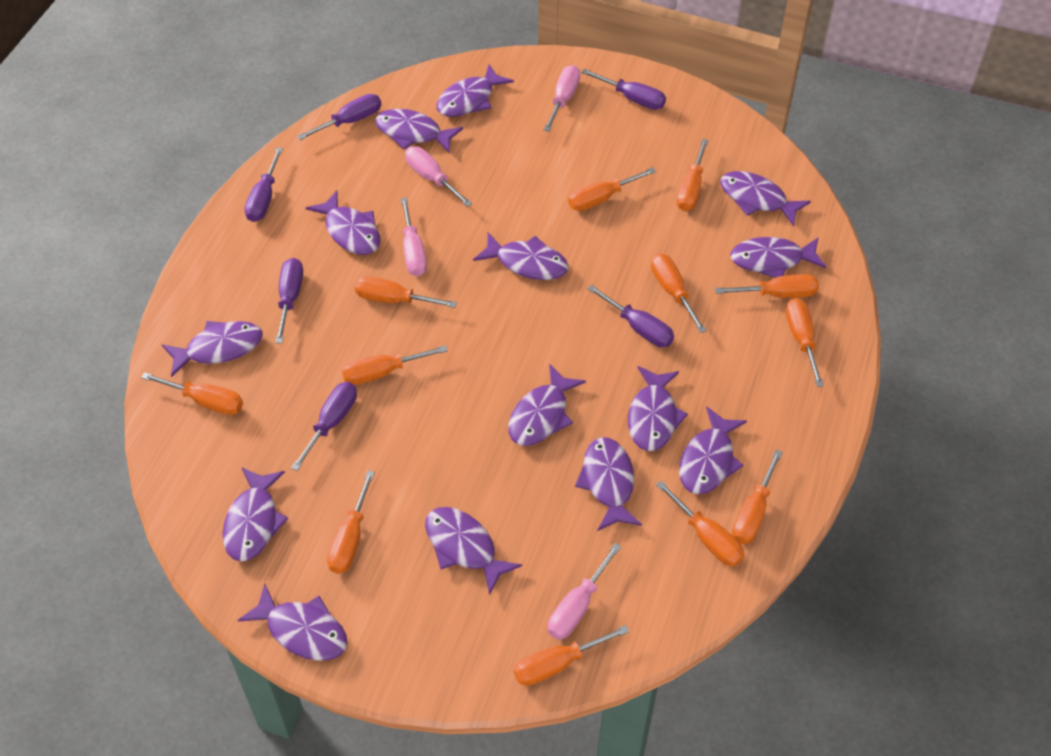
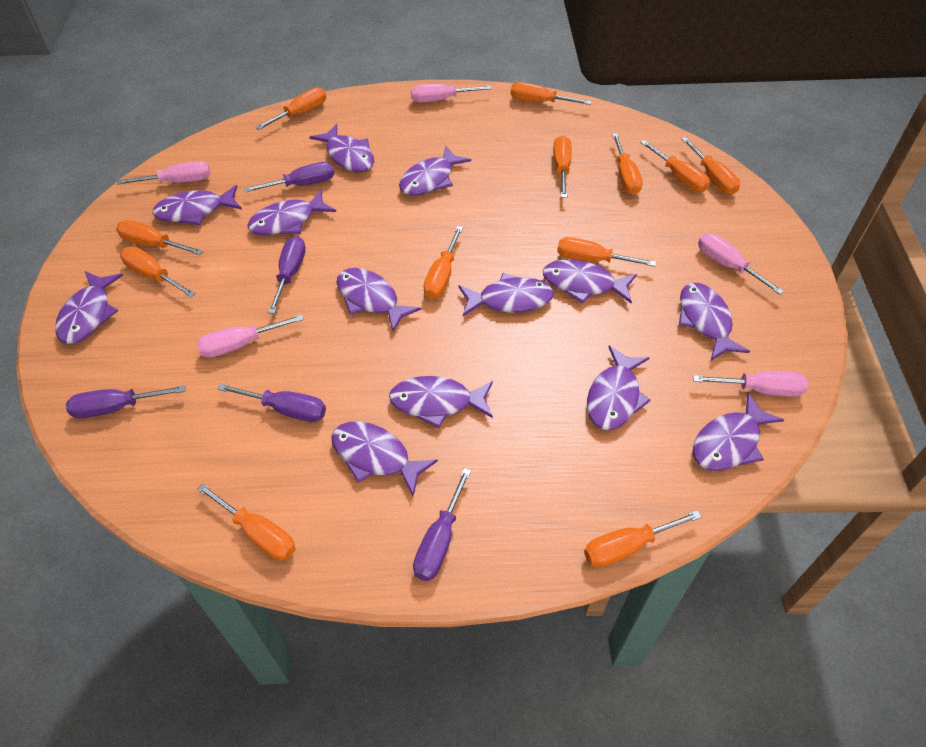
pink screwdriver: [401,197,427,276] [405,146,472,207] [544,65,580,132] [548,543,622,640] = 4 -> [117,161,210,185] [197,314,304,358] [411,84,492,103] [693,371,808,397] [698,233,784,295] = 5
purple fish: [162,321,262,377] [223,467,288,562] [238,584,348,661] [306,190,381,255] [375,109,463,152] [425,507,522,595] [437,64,514,117] [473,232,569,280] [508,364,586,446] [575,437,642,531] [628,366,688,451] [679,406,747,494] [720,171,811,226] [730,237,826,278] = 14 -> [55,271,123,344] [152,185,242,225] [247,190,336,235] [309,124,374,172] [331,422,438,496] [336,268,421,332] [389,376,493,428] [399,146,471,196] [458,273,554,316] [543,259,637,304] [587,346,651,430] [679,283,750,360] [693,393,784,471] = 13
purple screwdriver: [244,147,283,222] [275,258,303,343] [291,382,357,471] [297,94,381,140] [581,69,666,110] [587,285,674,347] = 6 -> [66,385,185,418] [218,383,326,422] [244,162,335,192] [268,236,306,314] [413,468,471,581] = 5

